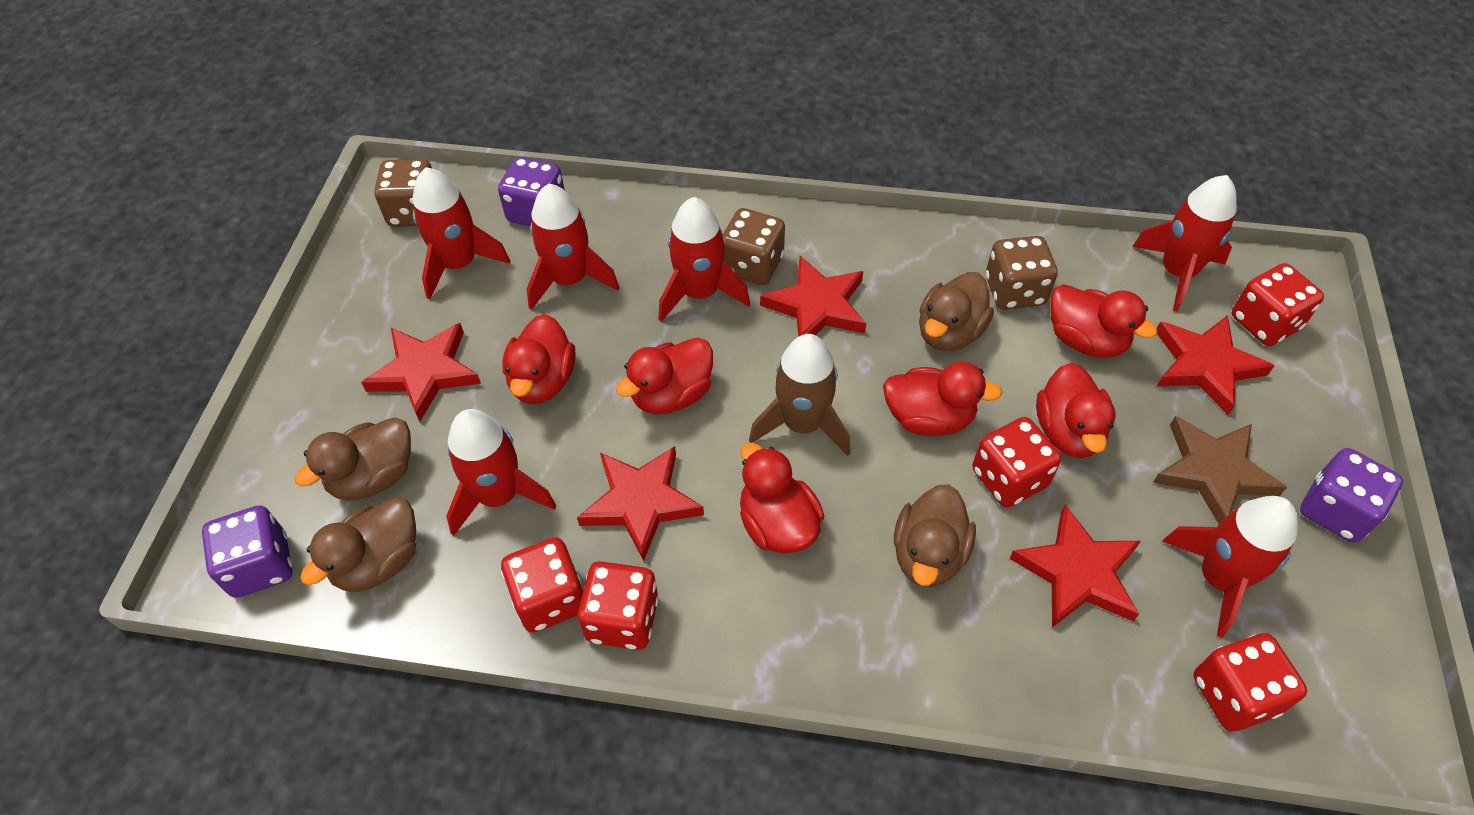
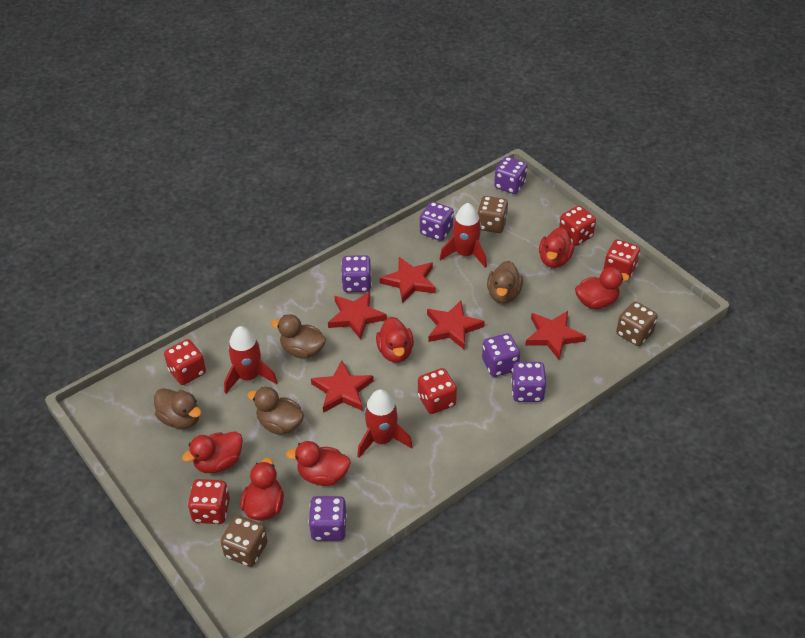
brown rocket: [749,334,851,456] = 1 -> none = 0
brown star: [1153,416,1287,524] = 1 -> none = 0
purple dice: [202,505,293,598] [498,157,565,226] [1300,448,1403,543] = 3 -> [309,496,347,541] [341,255,372,292] [420,201,454,241] [482,333,520,377] [494,157,527,194] [511,362,546,402] = 6
red rocket: [412,167,510,299] [446,409,556,536] [527,184,620,310] [659,197,750,322] [1132,175,1237,312] [1162,496,1298,638] = 6 -> [224,326,278,394] [357,389,413,458] [440,203,487,268] = 3

